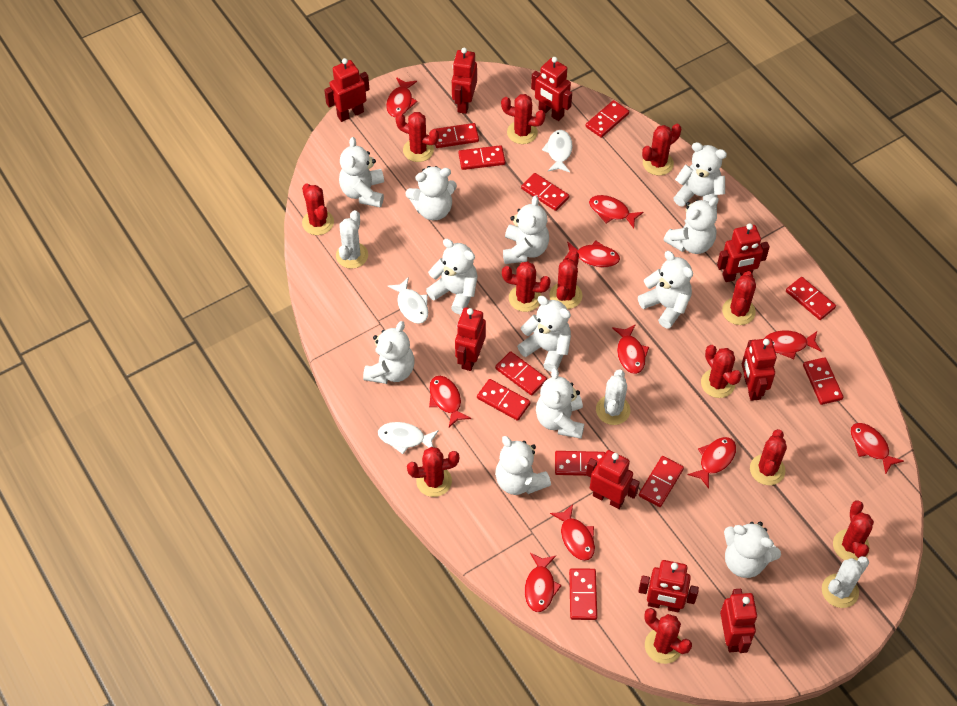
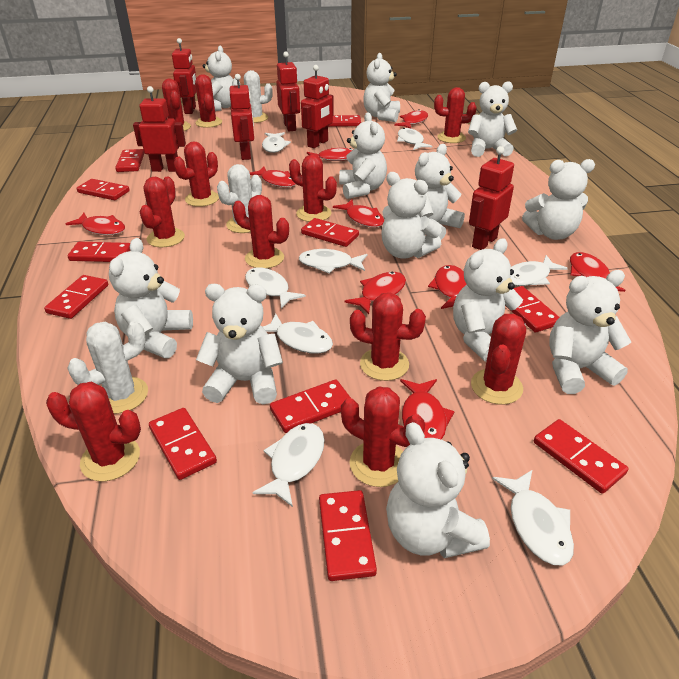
red cactus: [302,183,334,235] [395,112,439,162] [407,447,459,497] [501,94,545,144] [502,261,551,312] [549,251,582,309] [642,124,681,175] [645,608,692,664] [701,345,742,398] [722,271,756,325] [750,429,787,485] [833,500,874,560] = 12 -> [46,382,141,481] [140,176,185,247] [162,79,191,131] [174,141,219,207] [195,74,222,128] [233,195,289,268] [289,155,337,222] [341,386,425,487] [350,293,426,381] [434,87,477,143] [471,314,526,405] = 11
red fish: [386,77,418,117] [429,376,471,427] [525,553,562,612] [550,504,595,561] [564,241,620,267] [589,195,644,228] [612,324,649,374] [688,437,736,489] [764,330,821,359] [850,423,904,474] = 10 -> [66,213,125,235] [250,167,296,188] [307,148,353,161] [333,200,384,227] [344,272,406,314] [394,109,428,129] [400,379,455,440] [428,265,467,309] [570,252,625,292] = 9
red robot: [324,58,370,122] [452,48,477,114] [455,307,486,371] [531,57,572,121] [586,450,640,509] [638,560,699,612] [717,223,770,282] [720,589,757,653] [742,338,777,401] = 9 -> [133,86,186,172] [172,38,196,114] [230,74,254,160] [276,51,300,132] [301,65,334,148] [469,146,514,250] = 6
white fish: [378,422,439,454] [388,277,428,324] [542,130,573,172] = 3 -> [245,267,306,309] [252,423,325,507] [262,132,291,153] [263,314,333,354] [299,249,367,273] [397,128,432,150] [492,470,574,566] [511,255,568,286] = 8

